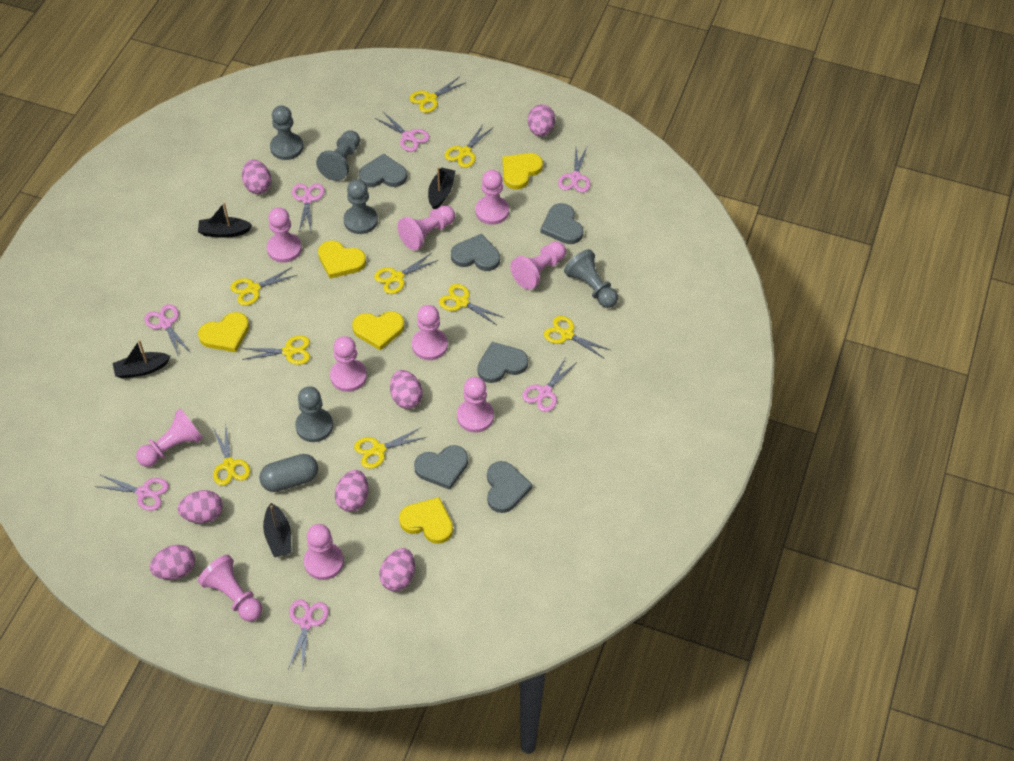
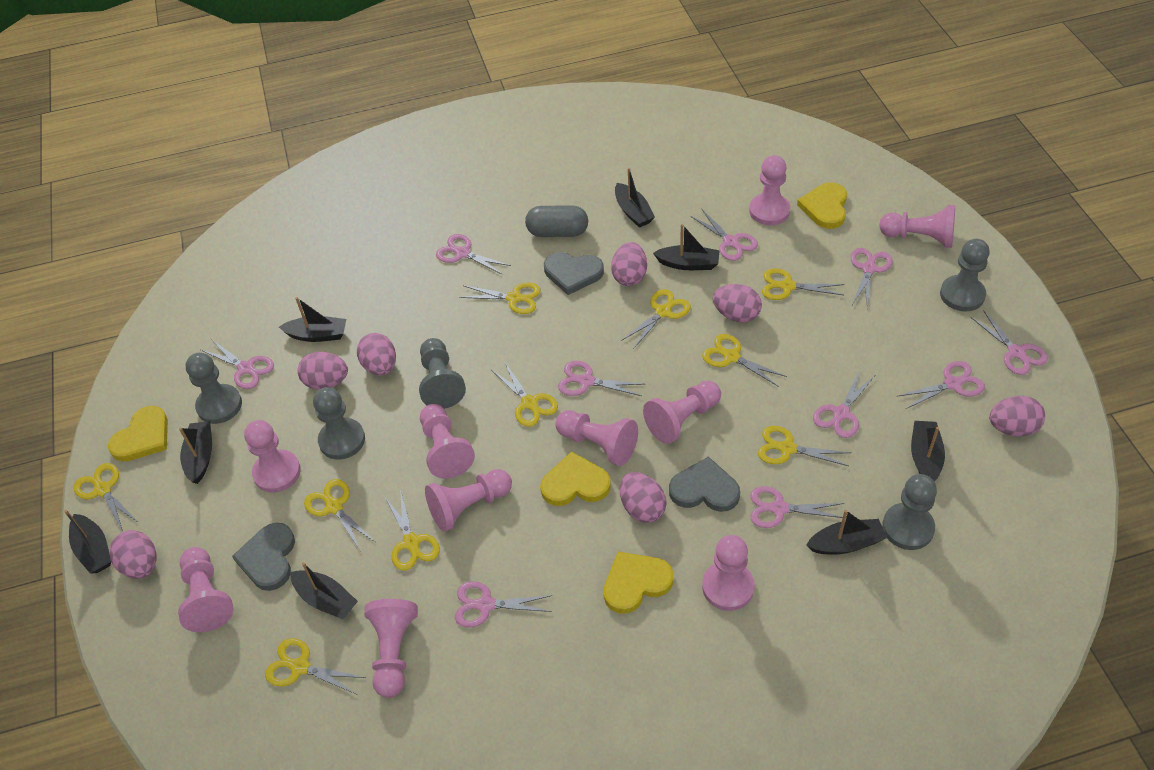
black boat: [112,340,171,379] [198,202,252,238] [263,503,292,557] [428,167,455,209] = 4 -> [64,510,111,574] [179,421,212,484] [279,297,346,342] [290,562,358,619] [615,168,655,228] [653,224,720,270] [806,510,887,555] [911,421,945,481] = 8
grey heart: [359,153,407,187] [414,445,468,490] [451,234,500,271] [478,342,528,383] [487,461,533,513] [540,203,583,244] = 6 -> [232,523,295,591] [544,252,604,295] [669,457,740,512] = 3
pink scissors: [95,475,169,511] [144,304,191,357] [288,600,329,670] [292,184,325,231] [375,112,430,152] [522,358,576,412] [558,147,591,193] = 7 -> [201,339,274,389] [436,234,511,275] [455,581,553,627] [558,361,644,396] [690,210,758,261] [750,486,844,528] [813,370,875,438] [851,248,893,309] [898,361,985,409] [971,310,1048,375] = 10
yellow heart: [198,312,249,352] [318,241,366,279] [352,311,404,350] [399,497,453,544] [502,153,543,190] = 5 -> [108,406,168,462] [540,451,611,506] [603,552,673,614] [797,182,847,229] = 4
yellow scissors: [213,425,250,486] [231,267,297,306] [242,335,310,365] [354,428,426,469] [374,253,438,294] [410,77,467,113] [439,284,504,325] [445,124,492,168] [544,316,610,358] = 9 -> [74,463,139,532] [265,638,366,694] [304,479,375,550] [384,490,440,571] [459,282,541,314] [492,363,558,427] [621,289,691,349] [702,334,787,386] [758,426,851,466] [762,269,844,300] = 10

